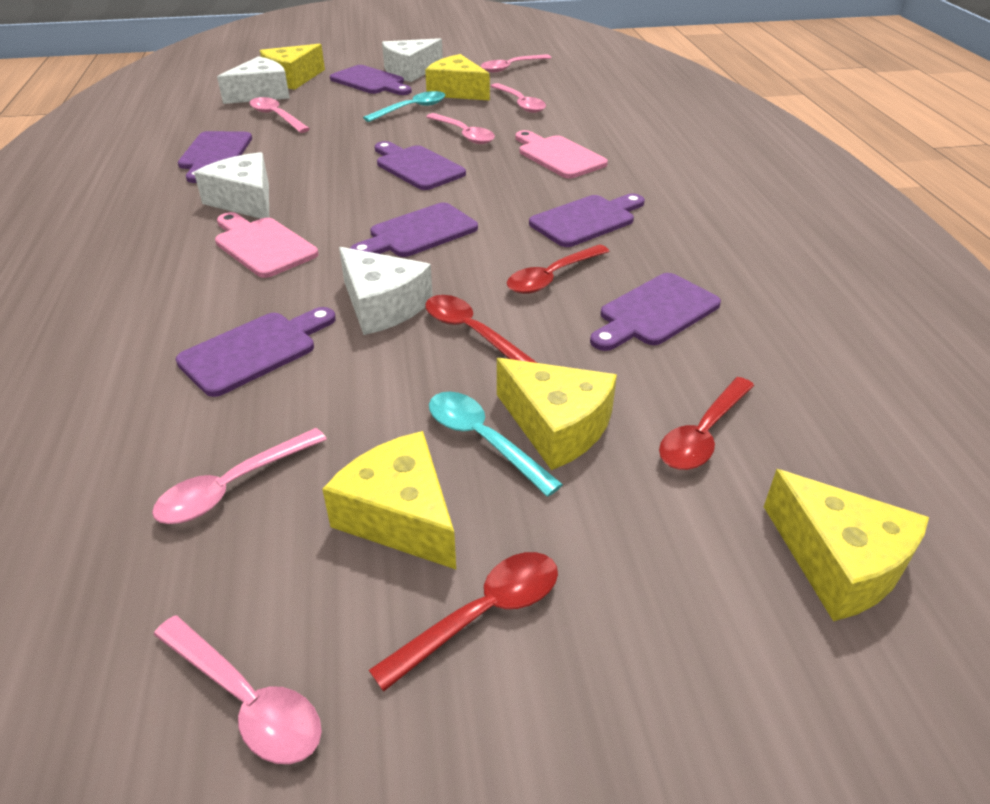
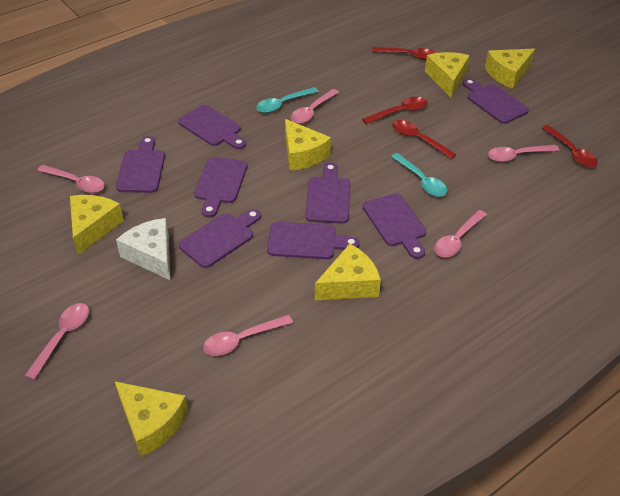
pink cutting board: [215,212,318,278] [515,130,608,178] = 2 -> none = 0
purple cutting board: [175,307,336,397] [178,131,252,183] [330,65,412,95] [350,203,478,257] [375,141,466,190] [529,194,645,247] [590,273,721,351] = 7 -> [116,136,165,193] [178,105,246,149] [179,209,261,268] [194,157,248,217] [267,222,360,259] [305,163,350,224] [363,193,426,259] [463,78,529,124] = 8
white cheese: [194,152,269,219] [217,56,290,104] [339,247,433,335] [382,38,443,82] = 4 -> [116,218,170,280] = 1
yellow cheese: [260,44,325,90] [322,431,456,569] [425,54,490,101] [497,358,617,470] [764,469,929,621] = 5 -> [70,195,124,255] [115,381,188,457] [285,119,331,171] [315,244,381,300] [425,52,470,97] [485,49,535,89] = 6

